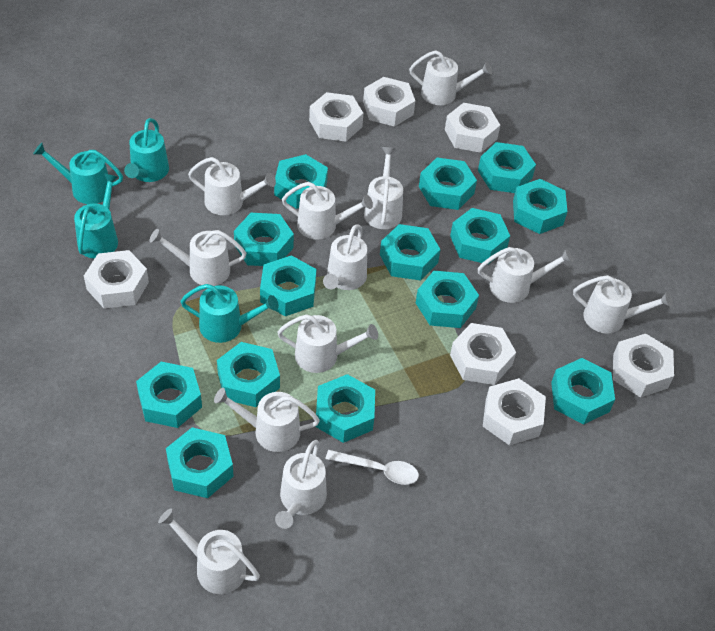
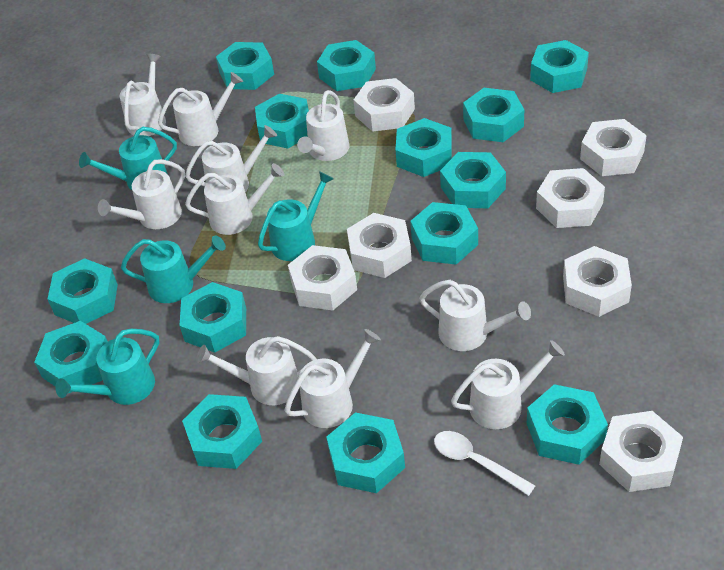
white watering can: [150,229,246,286] [158,509,260,594] [188,157,276,215] [214,388,320,452] [275,440,327,529] [277,315,378,373] [282,182,373,240] [323,225,367,290] [364,147,403,229] [409,50,492,105] [478,247,573,303] [573,275,672,334] = 12 -> [98,159,185,229] [120,54,166,136] [158,72,243,146] [185,125,277,192] [185,163,284,235] [196,336,317,405] [285,329,381,428] [297,90,349,161] [419,280,531,351] [451,340,565,429] = 10

